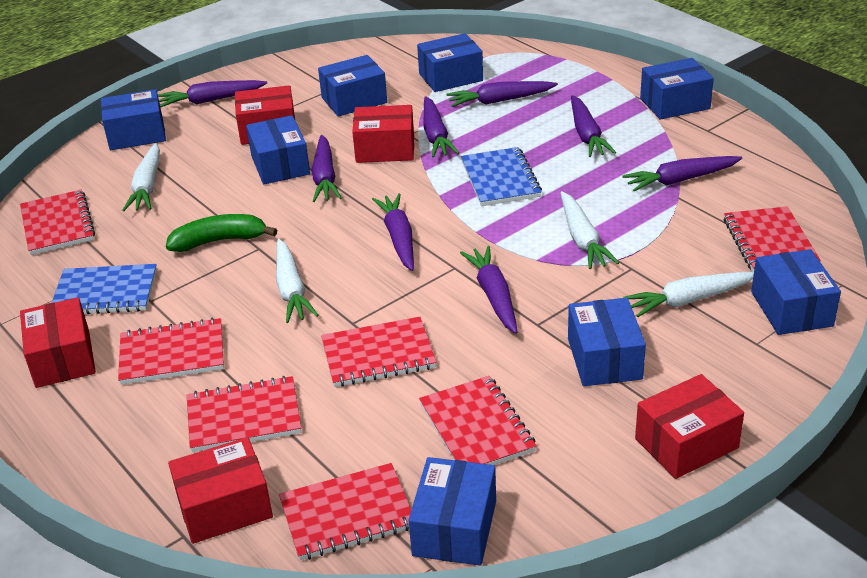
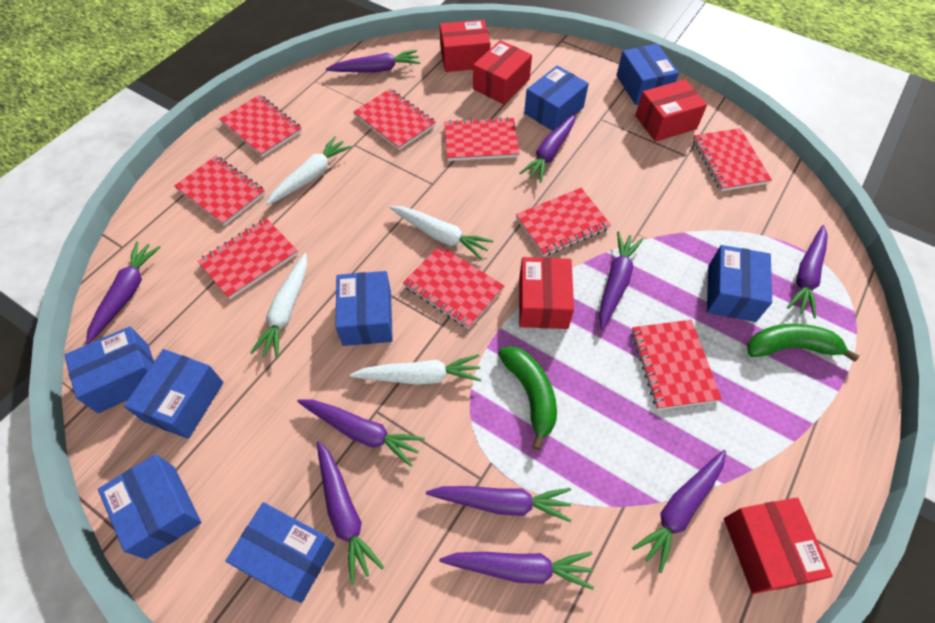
blue notebook: [52,264,157,314] [461,147,542,206] = 2 -> none = 0
green banana: [166,214,277,252] = 1 -> [498,346,557,450] [747,324,859,362] = 2
purple carrot: [158,80,267,108] [312,135,342,202] [372,193,414,271] [423,96,459,157] [446,81,558,107] [460,246,518,334] [571,95,616,157] [622,156,742,191] = 8 -> [86,242,161,344] [297,400,425,467] [317,441,384,585] [326,50,421,72] [426,486,571,522] [439,552,594,590] [519,112,576,183] [599,231,643,330] [632,450,726,573] [787,225,828,318] = 10
red notebook: [20,190,95,255] [118,318,224,385] [187,376,301,452] [279,463,411,560] [321,317,437,387] [419,376,536,465] [724,206,821,272] = 7 -> [174,156,265,226] [197,218,298,299] [219,95,302,157] [353,89,436,150] [403,245,504,329] [444,117,520,161] [516,188,611,257] [632,320,722,410] [693,128,772,191] = 9

